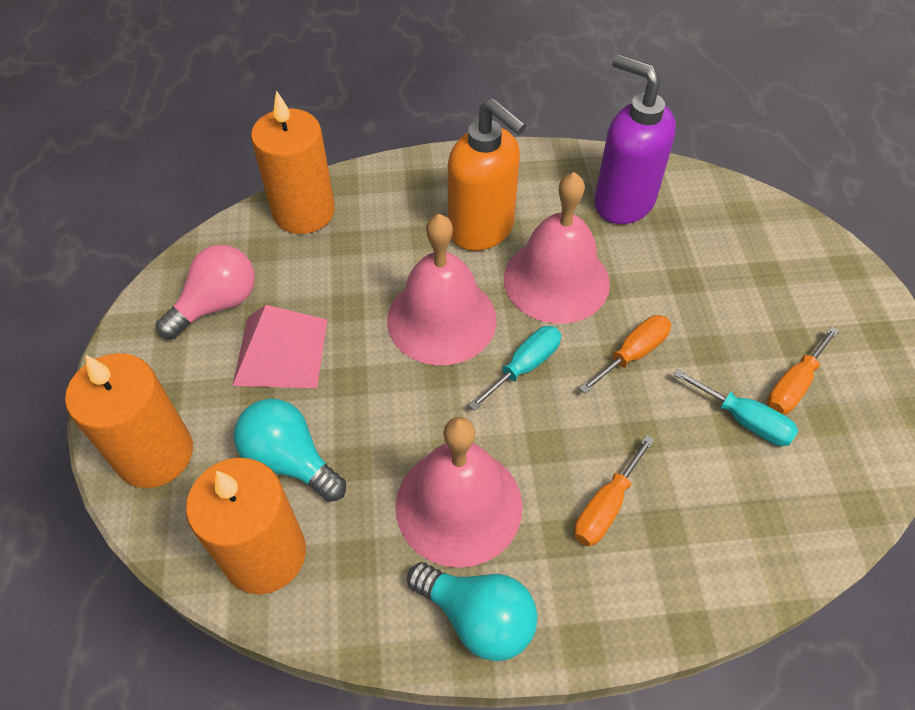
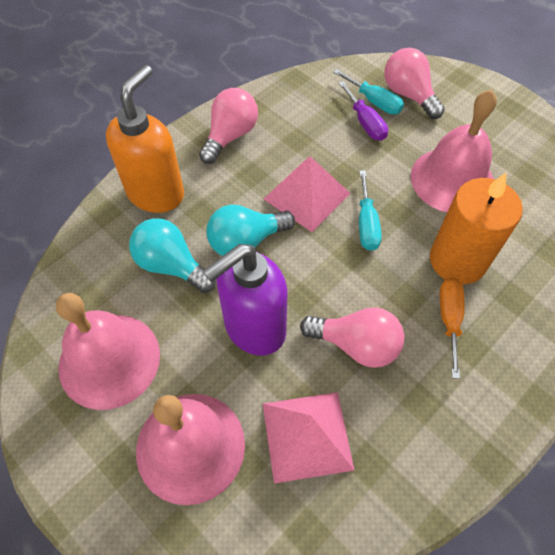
orange candle: [65,353,193,488] [186,458,306,595] [251,90,335,234] = 3 -> [430,173,523,284] = 1
orange screwdriver: [574,435,655,546] [579,315,671,394] [767,326,839,415] = 3 -> [440,278,465,379] = 1
pink light bulb: [156,245,255,339] = 1 -> [199,88,258,164] [300,307,405,368] [384,48,445,119] = 3
pink pyramid: [232,305,328,388] = 1 -> [263,392,355,484] [264,156,350,232] = 2
purple screwdriver: none = 0 -> [338,81,388,141] = 1

